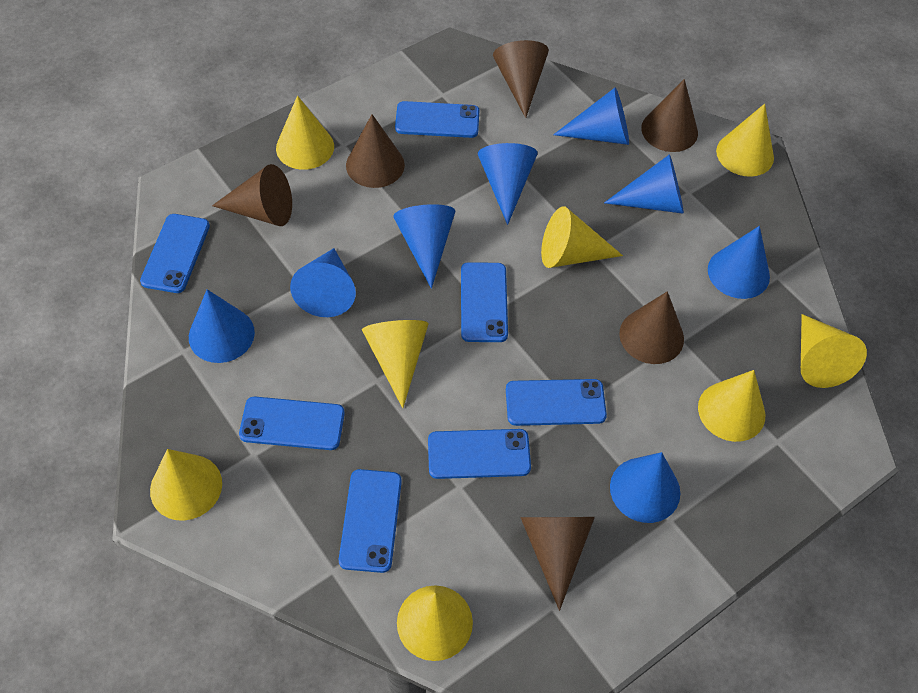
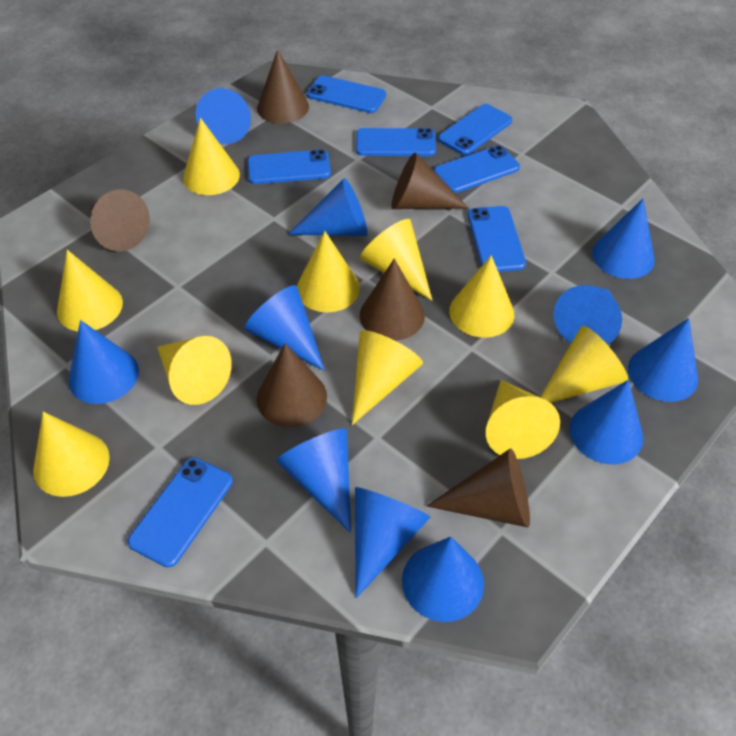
blue cone: [189,289,255,363] [290,248,356,317] [393,204,455,289] [478,143,538,225] [553,87,629,145] [604,154,684,214] [610,452,680,523] [708,226,770,299] = 8 -> [68,320,139,404] [196,88,251,144] [244,285,325,371] [276,428,351,533] [288,178,368,236] [355,487,430,598] [402,537,484,622] [554,285,622,345] [569,380,643,464] [592,199,655,279] [628,318,698,402] = 11
yellow cone: [150,449,222,521] [276,96,334,170] [362,320,429,408] [397,586,473,661] [541,206,623,268] [698,370,765,442] [716,104,774,177] [801,314,867,388] = 8 -> [33,412,110,497] [57,250,123,331] [157,336,232,405] [183,118,240,195] [297,231,360,313] [352,330,423,425] [360,219,433,301] [449,255,514,338] [486,380,560,459] [540,326,628,403] = 10

